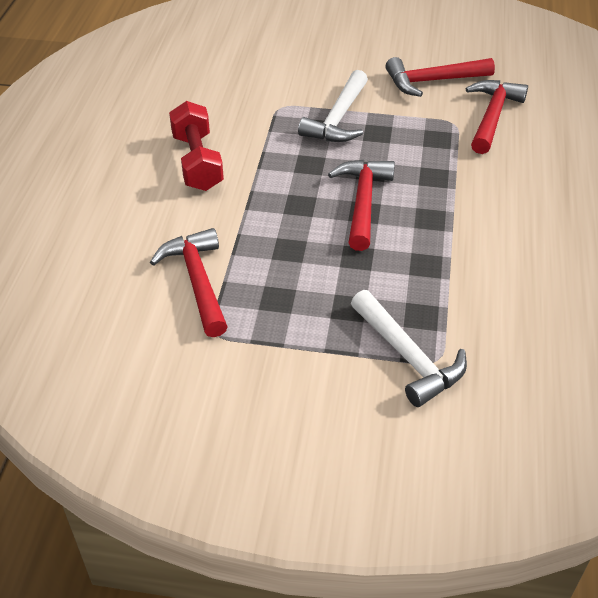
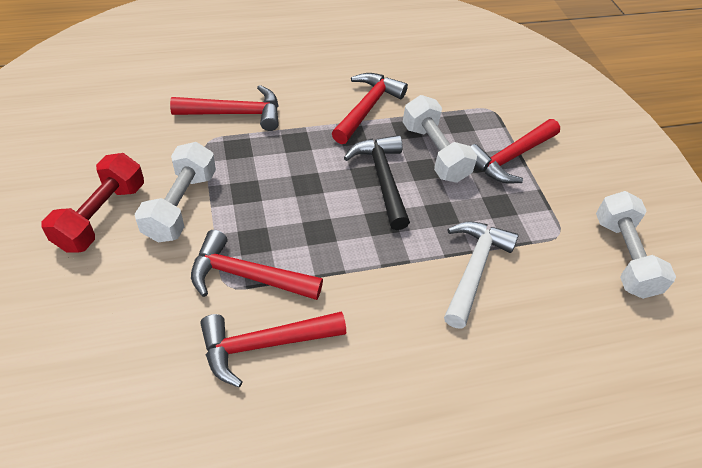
black hammer: none = 0 -> [344,135,410,230] = 1
red hammer: [150,228,228,337] [328,160,395,251] [386,57,495,97] [466,80,528,154] = 4 -> [170,85,279,131] [191,230,323,300] [200,311,346,387] [332,73,408,144] [471,119,560,183] = 5
white dumbbell: none = 0 -> [135,142,216,242] [403,95,477,183] [596,191,676,299] = 3
white hammer: [298,70,368,142] [351,290,467,407] = 2 -> [444,221,518,328] = 1

